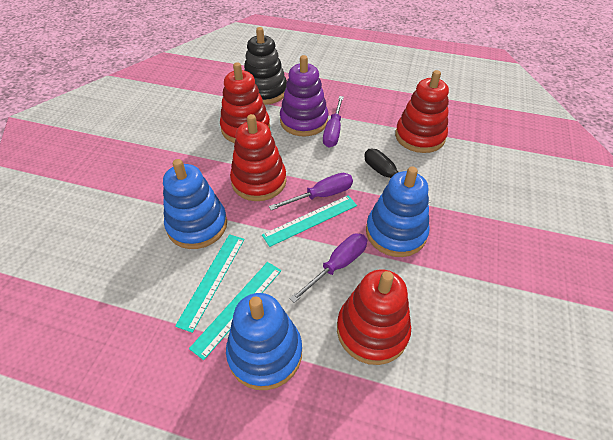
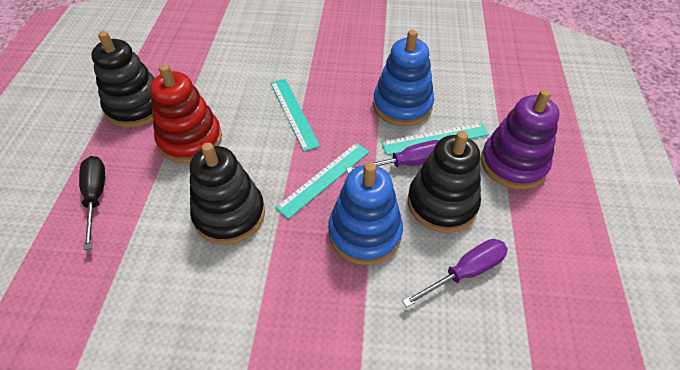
black stacking toy: [244,27,287,105] = 1 -> [91,31,155,128] [190,143,265,245] [408,131,481,233] = 3
blue stacking toy: [163,159,227,249] [226,293,302,390] [366,166,430,257] = 3 -> [328,162,403,265] [373,30,434,126] = 2
purple screwdriver: [269,173,353,210] [289,234,367,303] [323,96,344,147] = 3 -> [346,140,439,174] [402,239,508,307] = 2
red stacking toy: [220,62,270,143] [230,114,287,201] [337,269,411,365] [395,70,449,153] = 4 -> [150,64,222,163] = 1

